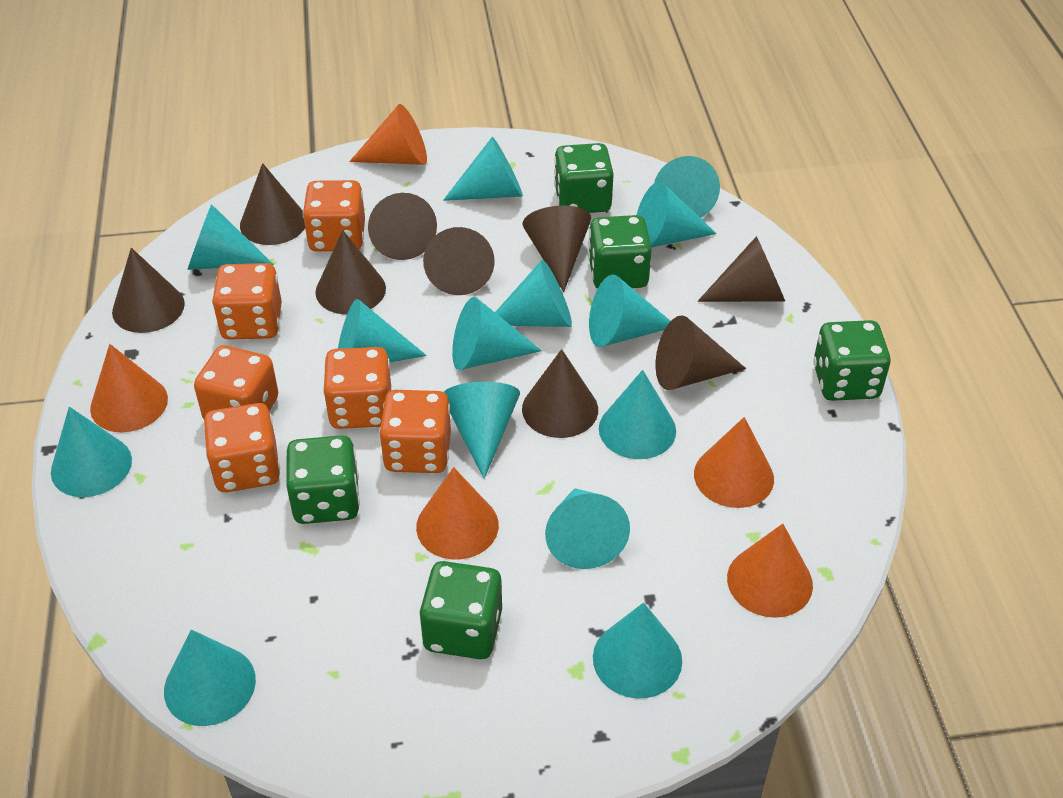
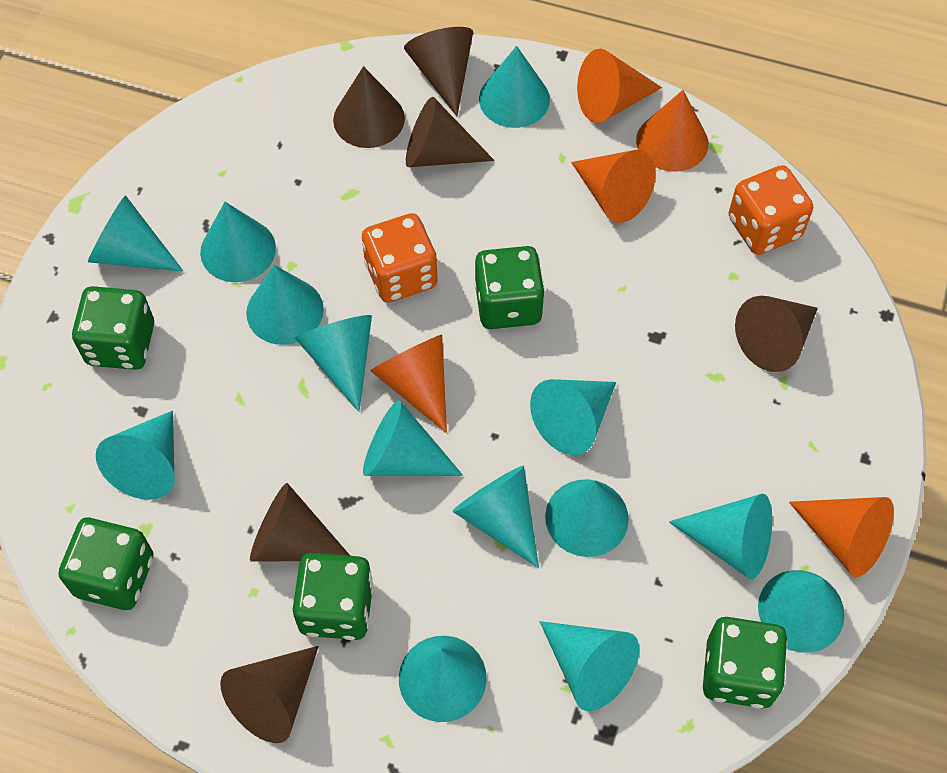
brown cone: [112,248,185,333] [240,163,305,245] [315,230,386,315] [368,193,437,260] [423,227,495,295] [522,349,598,438] [523,206,591,292] [656,315,746,390] [698,236,785,302] = 9 -> [220,646,319,743] [250,483,350,562] [333,66,405,148] [404,27,473,116] [406,97,494,167] [735,296,818,372] = 6
orange dice: [194,345,278,419] [204,403,280,492] [212,263,282,340] [303,180,365,252] [323,347,391,429] [379,390,451,473] = 6 -> [362,213,438,303] [729,165,813,255] = 2

